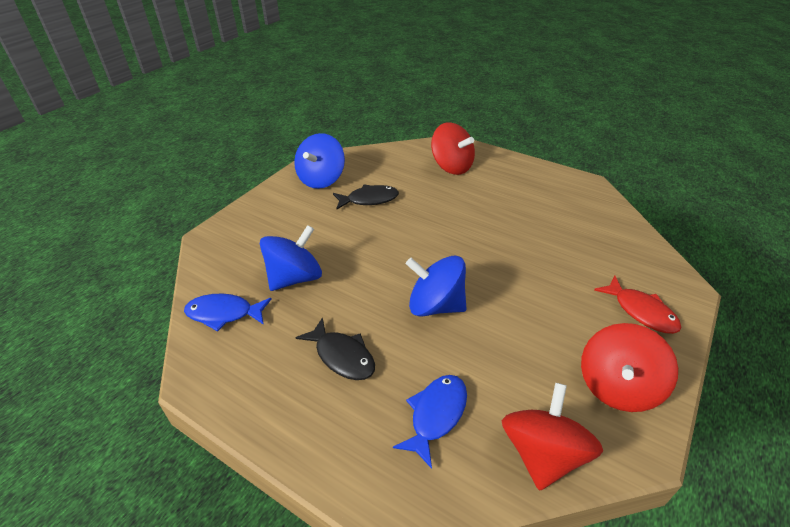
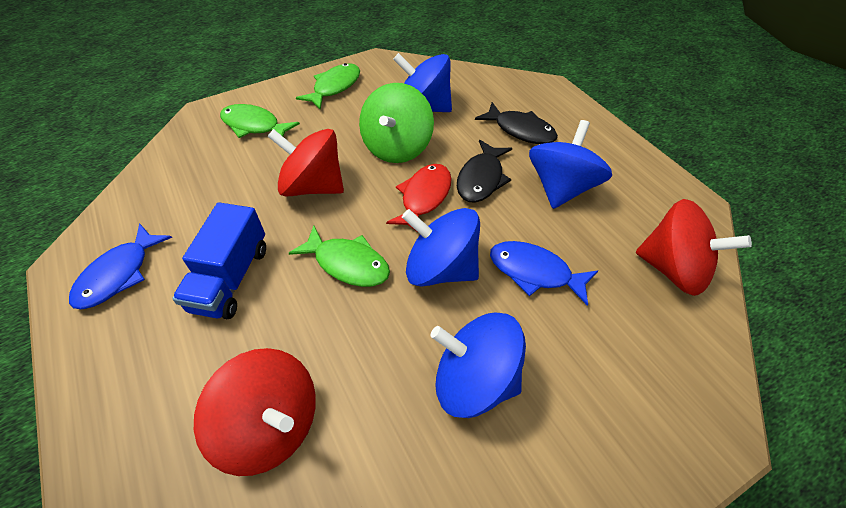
blue spinning top: [260,225,322,291] [294,133,345,189] [406,256,466,317] = 3 -> [393,53,452,112] [402,208,480,287] [430,312,526,418] [529,120,612,209] = 4
blue truck: none = 0 -> [172,202,266,319] = 1
green fish: none = 0 -> [220,104,300,138] [289,225,390,287] [296,63,360,110] = 3
green spinning top: none = 0 -> [359,83,434,163] = 1

